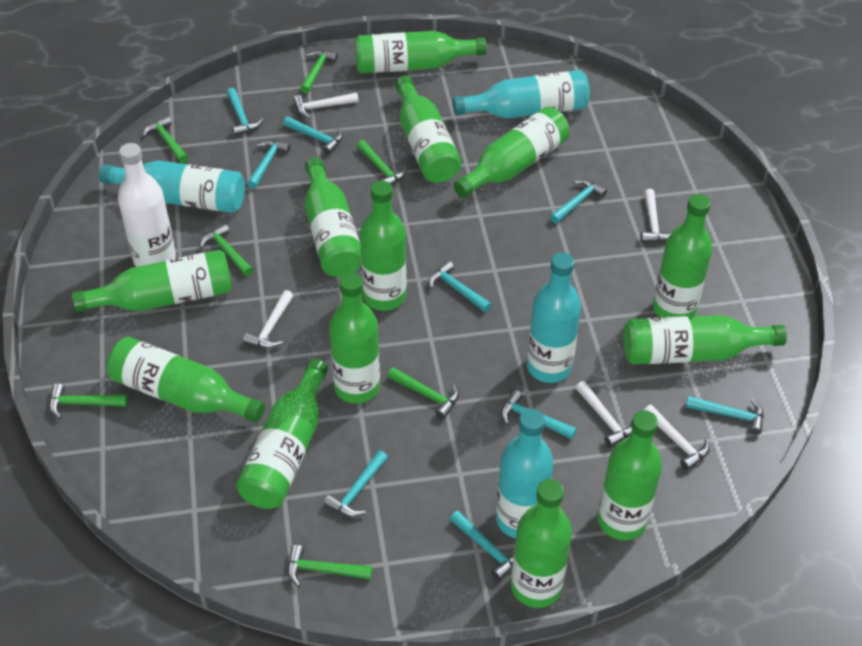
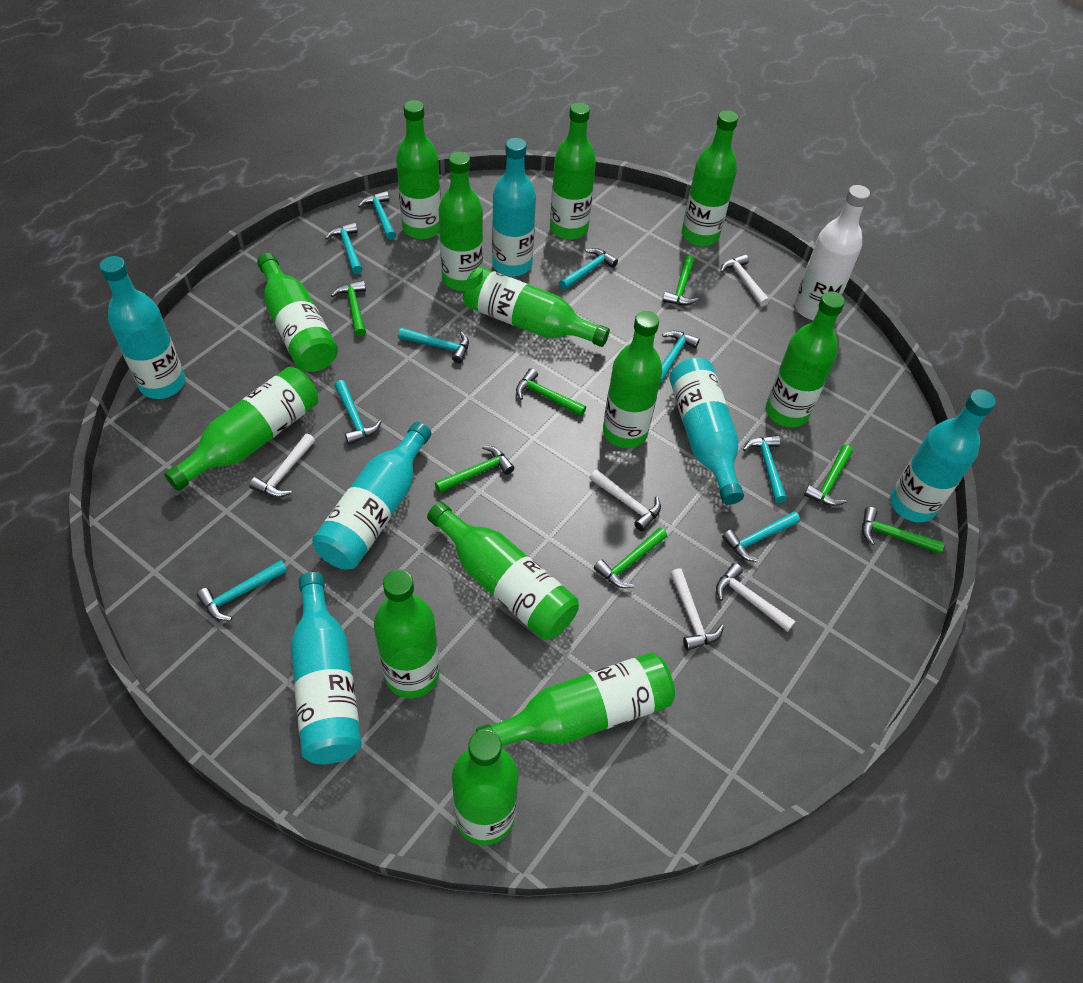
turquoise bottle: [99,161,245,213] [453,70,590,119] [496,409,554,538] [527,252,581,383] = 4 -> [100,256,185,399] [291,572,362,764] [312,422,431,569] [492,138,536,276] [669,358,744,505] [890,389,996,522] = 6

